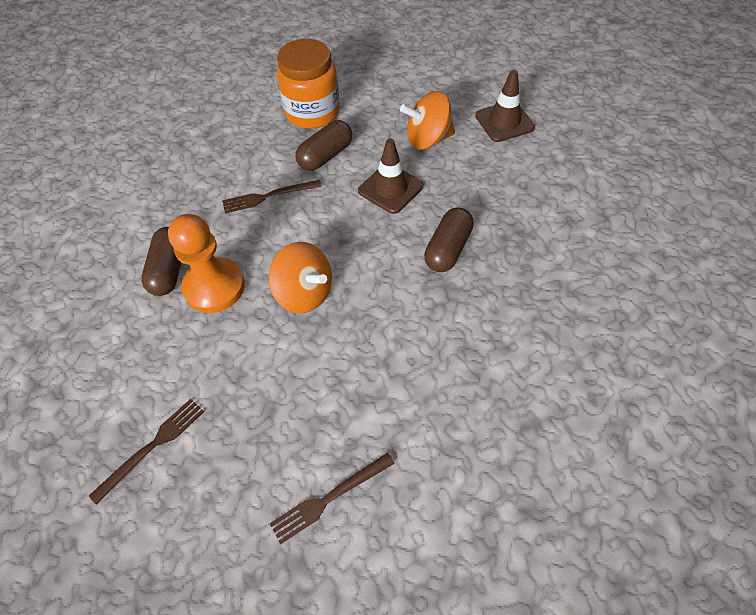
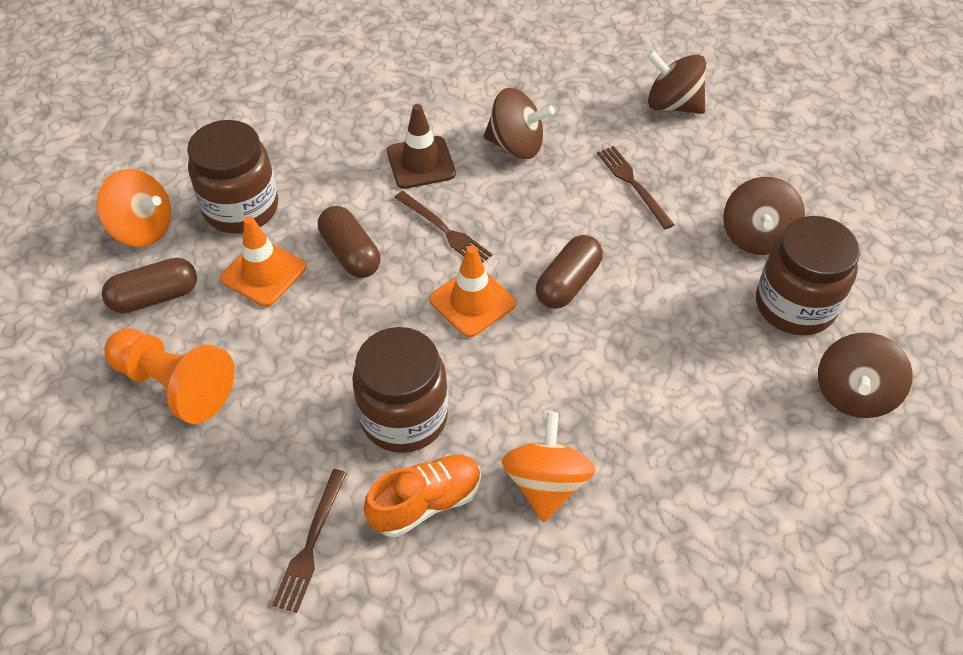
brown jar: none = 0 -> [187,120,278,234] [352,327,448,453] [756,216,860,335] = 3
brown spinning top: none = 0 -> [484,88,555,159] [647,50,706,114] [723,177,805,255] [818,333,913,418] = 4
brown traffic cone: [358,138,423,214] [475,70,535,142] = 2 -> [387,104,456,189] = 1
orange jar: [277,39,340,129] = 1 -> none = 0
orange shoe: none = 0 -> [364,455,481,537] = 1
orange traffic cone: none = 0 -> [220,216,306,307] [429,245,516,337] = 2

